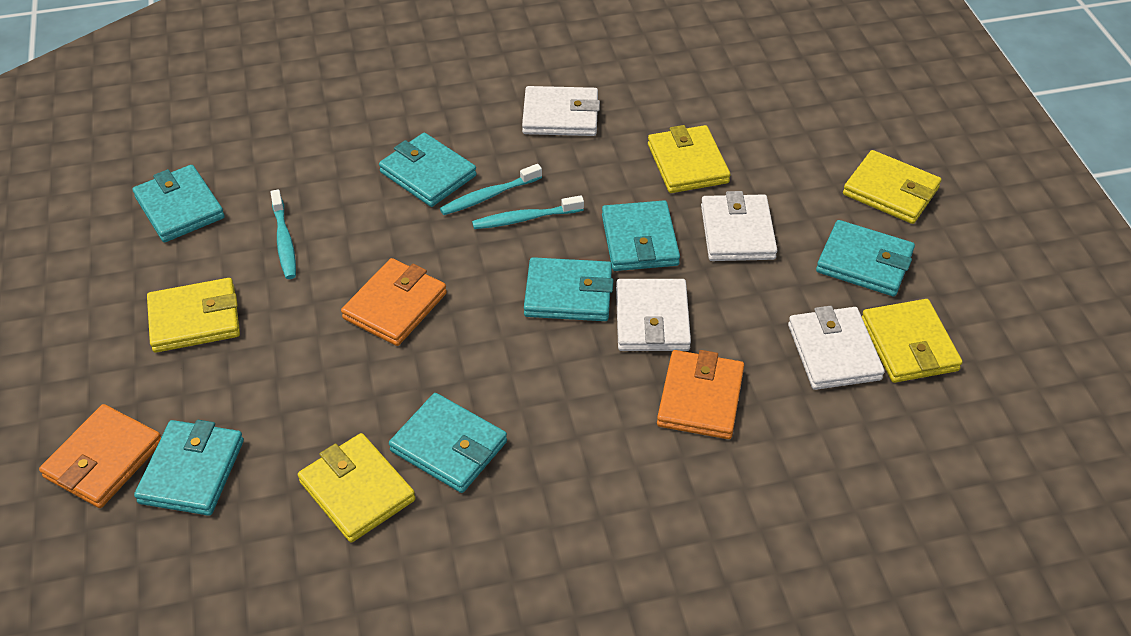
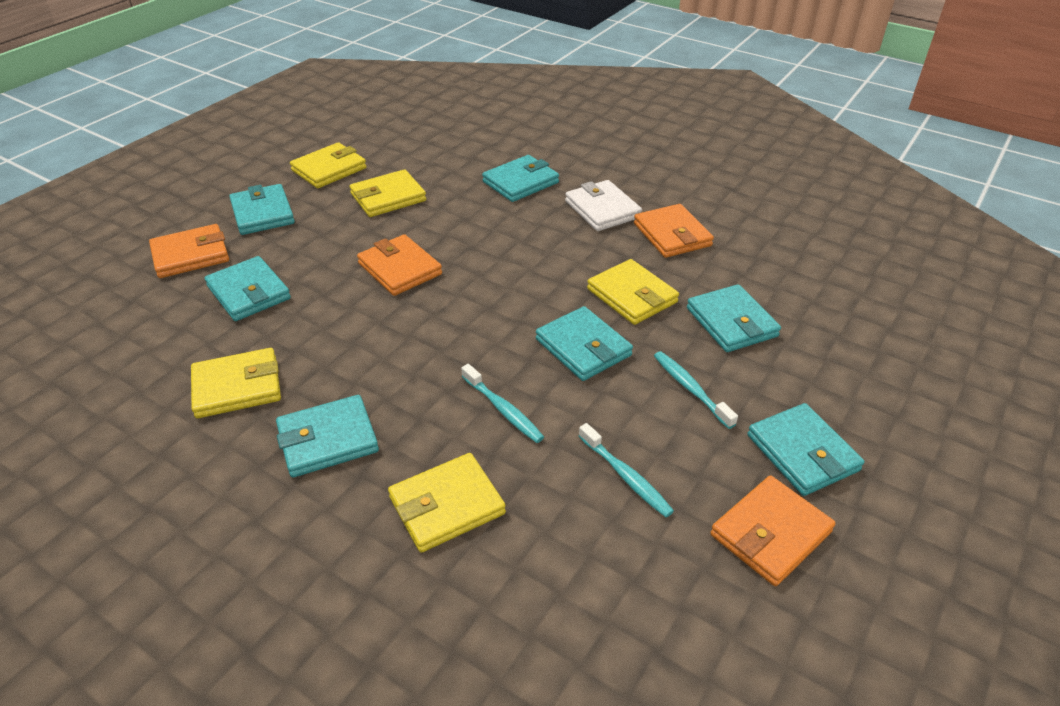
orange wallet: [39,404,161,508] [341,258,447,346] [657,350,744,439] = 3 -> [149,224,229,278] [357,234,442,296] [634,204,714,258] [710,476,836,586] = 4
white wallet: [522,86,600,136] [616,279,691,351] [701,191,777,261] [788,306,885,390] = 4 -> [565,180,642,231] = 1

